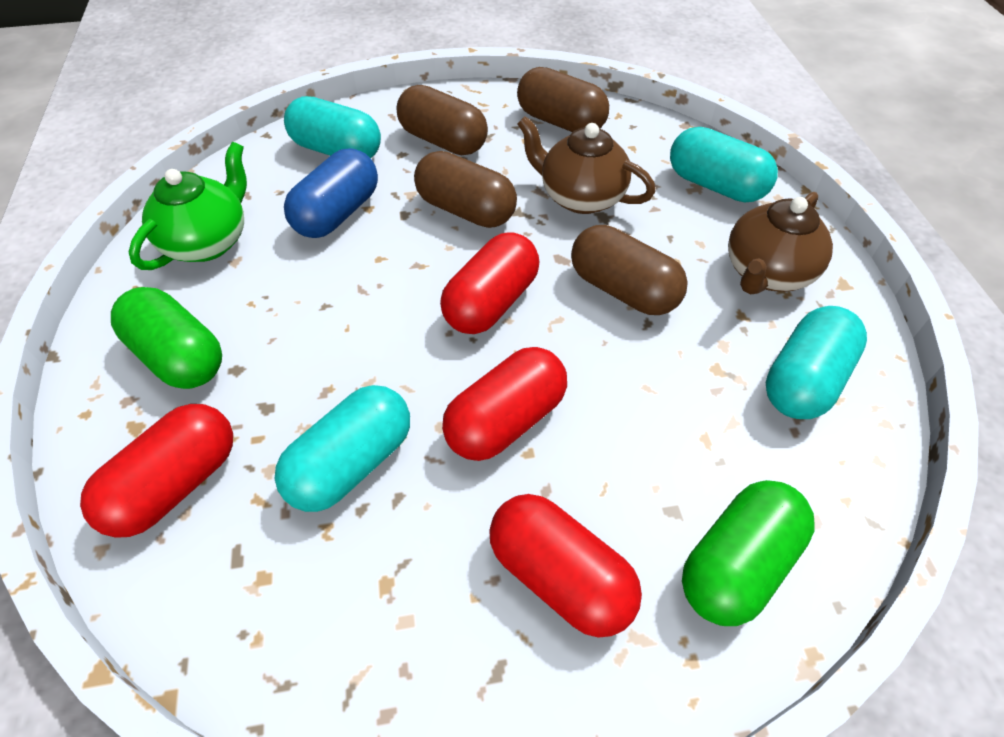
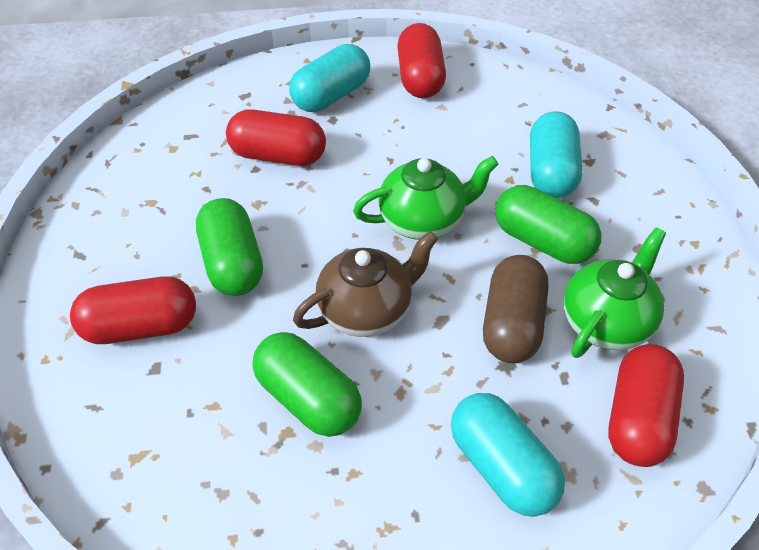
blue capsule: [284,148,378,238] = 1 -> none = 0
brown capsule: [397,85,488,155] [414,151,517,228] [517,67,609,132] [571,225,688,315] = 4 -> [483,255,549,363] = 1
brown teapot: [517,116,656,214] [728,192,833,295] = 2 -> [293,231,438,337] = 1
green capsule: [111,287,222,389] [682,480,815,626] = 2 -> [196,198,263,296] [253,332,362,437] [495,185,601,264] = 3
green teapot: [129,142,247,270] = 1 -> [353,156,499,240] [563,227,666,358] = 2
turquoise capsule: [275,385,410,512] [284,96,381,158] [670,127,778,202] [765,306,867,419] = 4 -> [289,44,370,112] [451,393,565,517] [530,111,582,198] = 3

